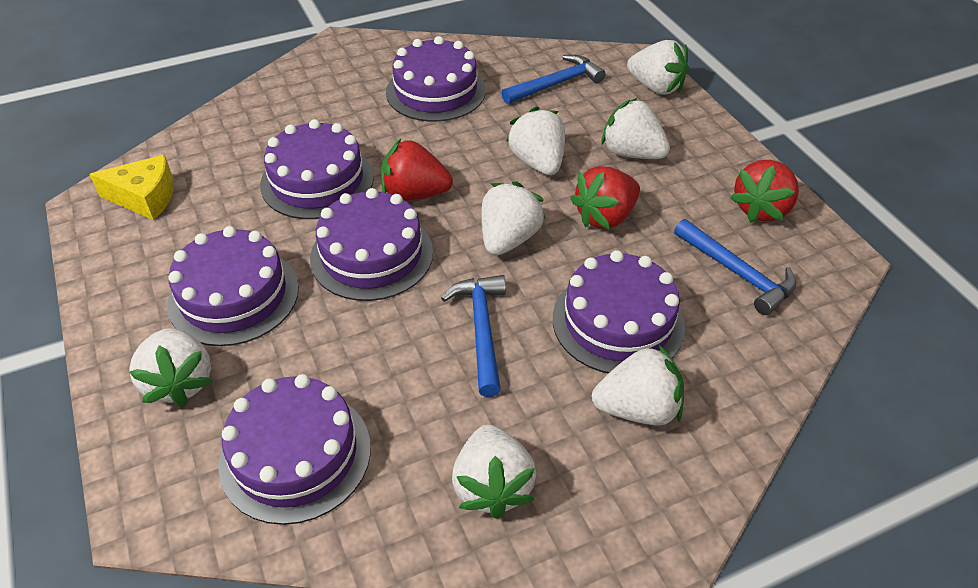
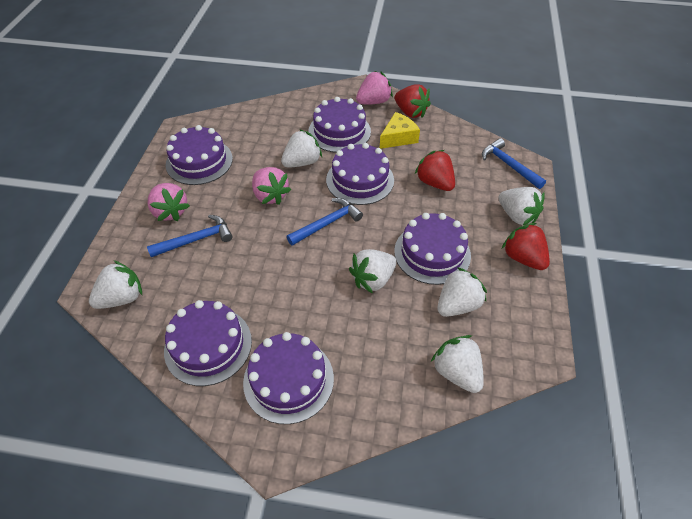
pink strawberry: none = 0 -> [147,183,190,221] [252,167,291,205] [356,71,393,104] = 3
white strawberry: [129,328,213,407] [452,425,536,519] [481,182,545,255] [506,106,565,175] [592,345,684,426] [601,98,670,159] [627,40,689,95] = 7 -> [89,261,142,309] [281,129,322,167] [349,249,397,293] [431,335,484,393] [437,267,487,317] [498,187,545,226] = 6

